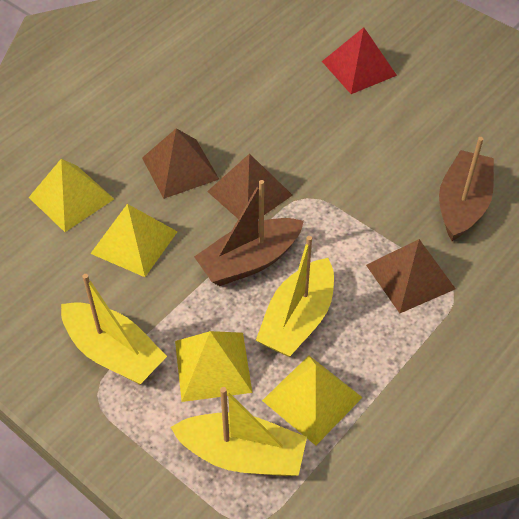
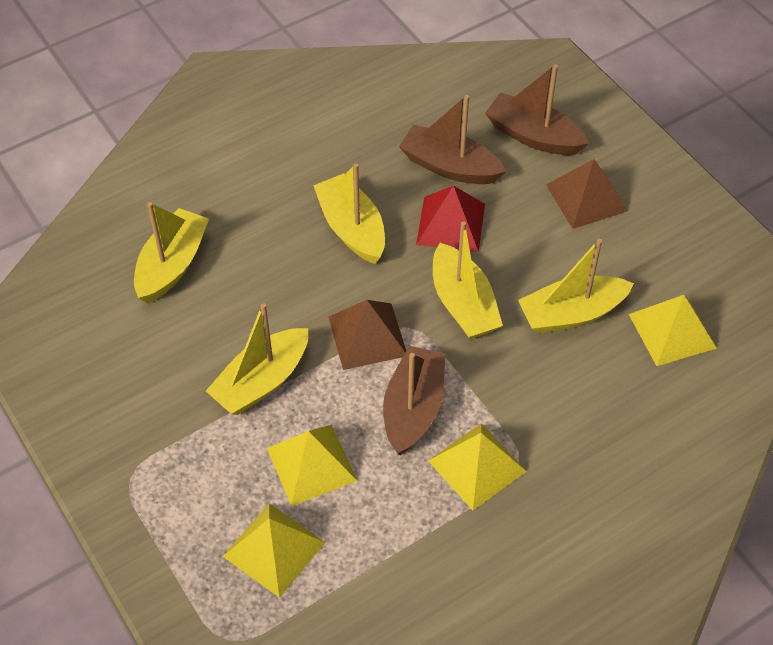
brown boat: [194,180,304,286] [439,137,494,241] = 2 -> [383,346,445,455] [399,95,506,184] [485,64,589,155] = 3
brown pyramid: [142,128,219,199] [207,154,292,219] [366,239,456,313] = 3 -> [328,300,406,370] [546,159,628,229] = 2
yellow boat: [61,274,167,385] [170,387,307,476] [256,236,334,357] = 3 -> [134,202,209,303] [206,303,308,415] [313,163,385,264] [433,221,503,339] [518,239,634,334] = 5

